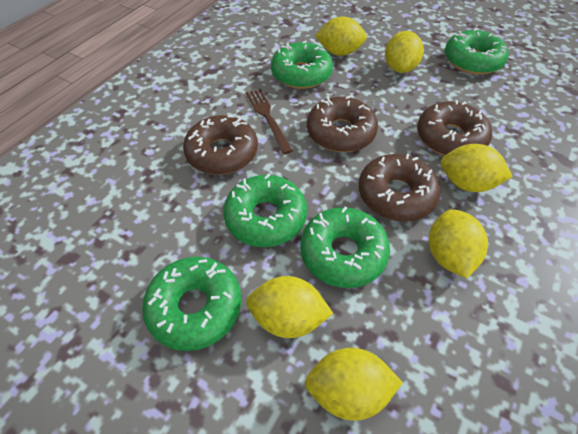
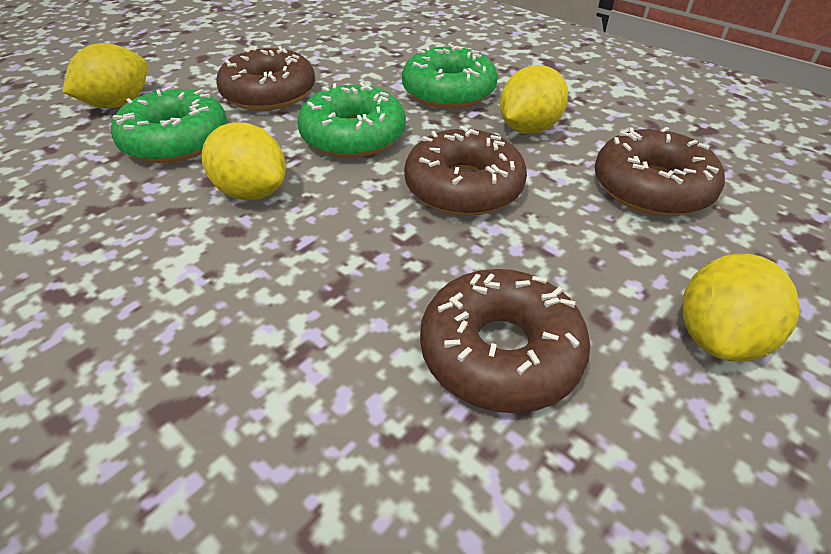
brown fork: [246,89,293,154] = 1 -> none = 0
green donut: [142,257,241,351] [223,173,307,247] [271,40,333,89] [300,207,390,288] [445,28,508,75] = 5 -> [111,86,227,163] [297,82,406,158] [402,44,498,109] = 3
yellow lemon: [246,276,333,338] [305,348,403,421] [315,17,367,56] [385,31,424,73] [429,209,488,278] [441,144,513,192] = 6 -> [62,43,147,108] [202,122,286,200] [500,65,568,134] [682,253,800,362] = 4

